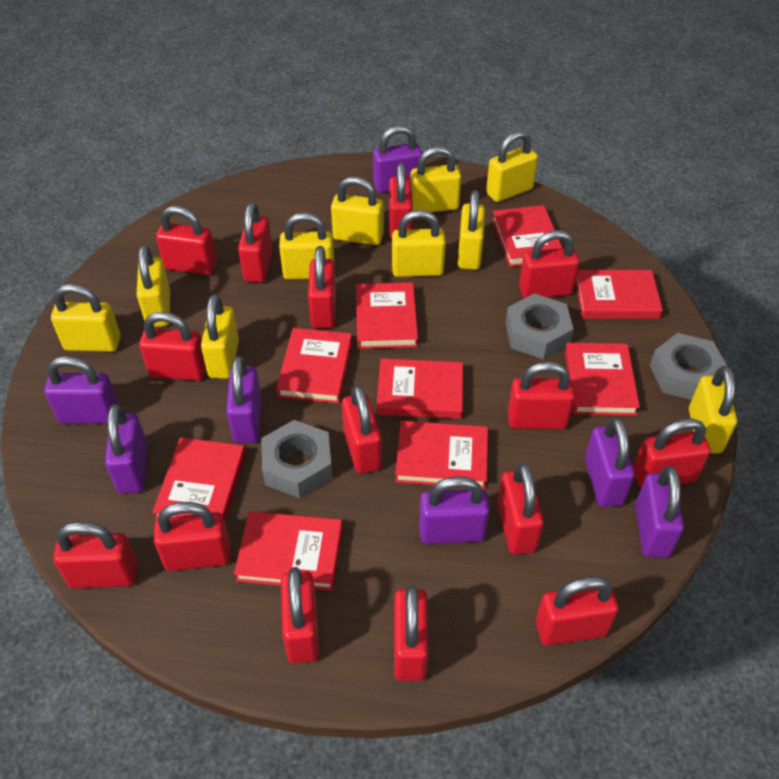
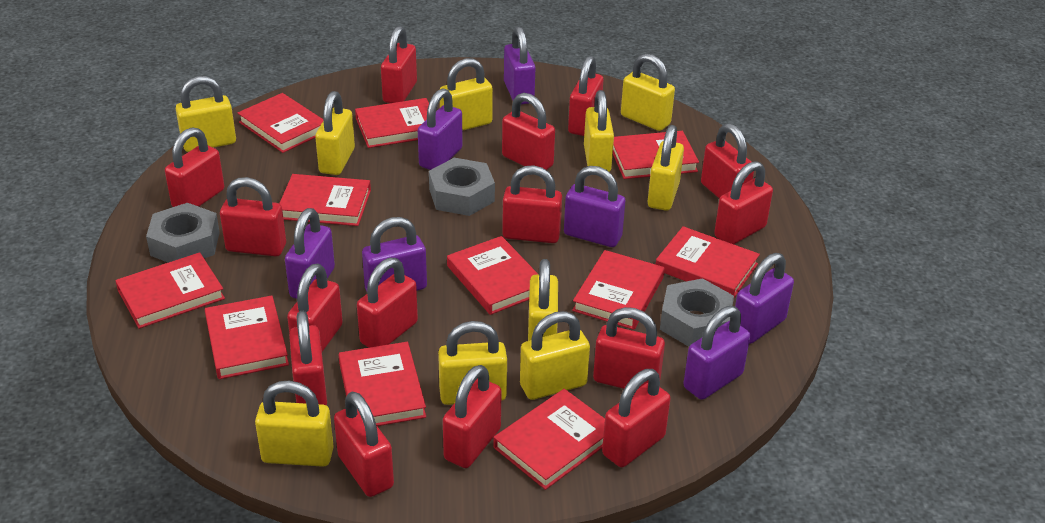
red book: [152,437,246,521] [234,511,342,591] [276,328,352,404] [356,282,418,349] [376,359,463,419] [395,421,488,489] [492,205,563,267] [565,343,640,416] [575,270,663,319] = 9 -> [115,252,225,329] [205,296,289,379] [238,93,323,153] [279,174,371,226] [339,342,426,426] [355,98,429,148] [447,236,539,315] [493,389,605,490] [572,250,665,330] [613,131,699,179] [656,226,760,297] = 11

